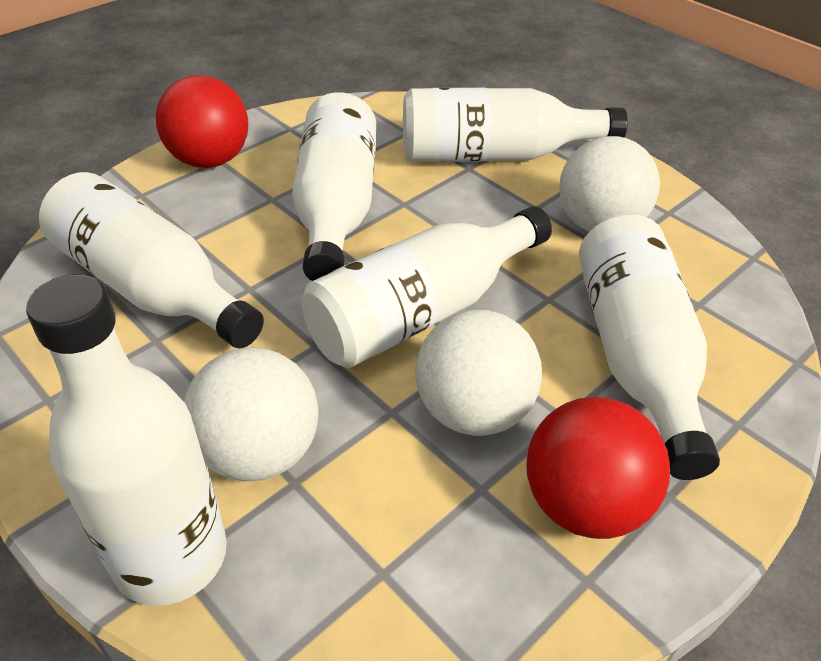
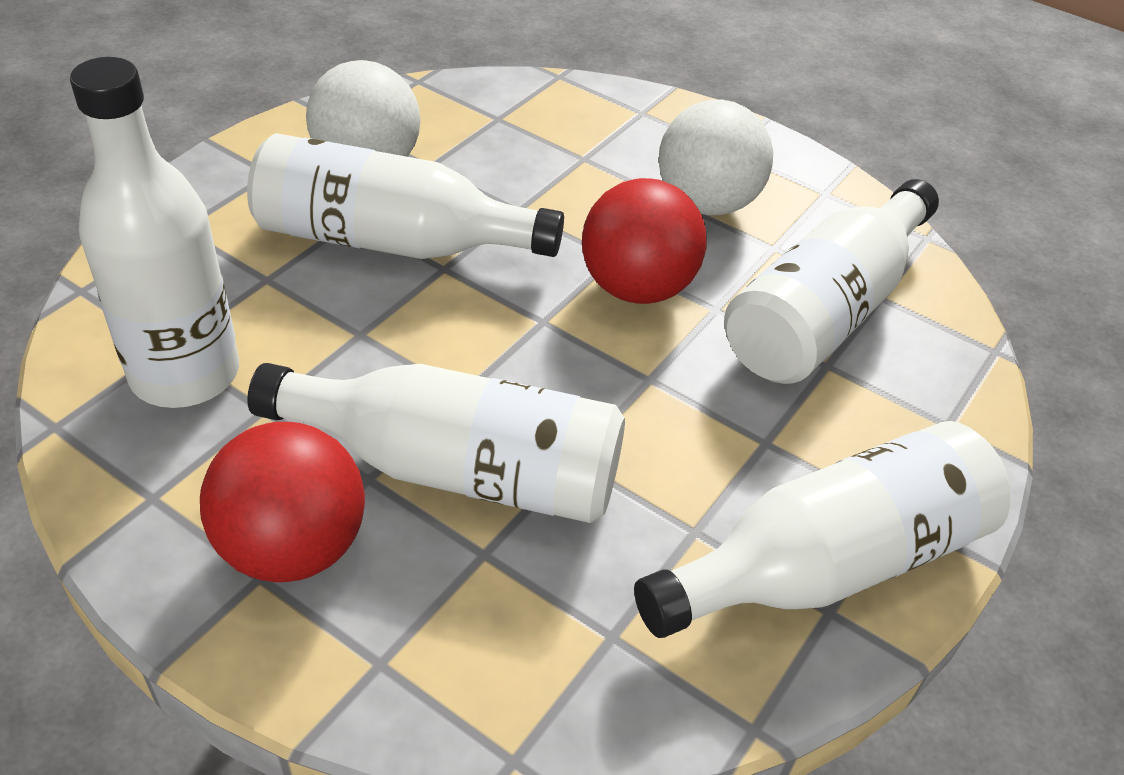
white ball: [184,347,318,481] [416,310,542,436] [559,136,660,232] = 3 -> [306,60,421,157] [659,100,773,215] = 2
white bottle: [26,275,227,606] [39,172,264,348] [292,92,376,281] [302,206,552,368] [403,88,628,162] [579,215,720,480] = 6 -> [70,57,239,408] [247,133,564,259] [247,363,625,523] [634,421,1010,638] [724,179,939,384] = 5

